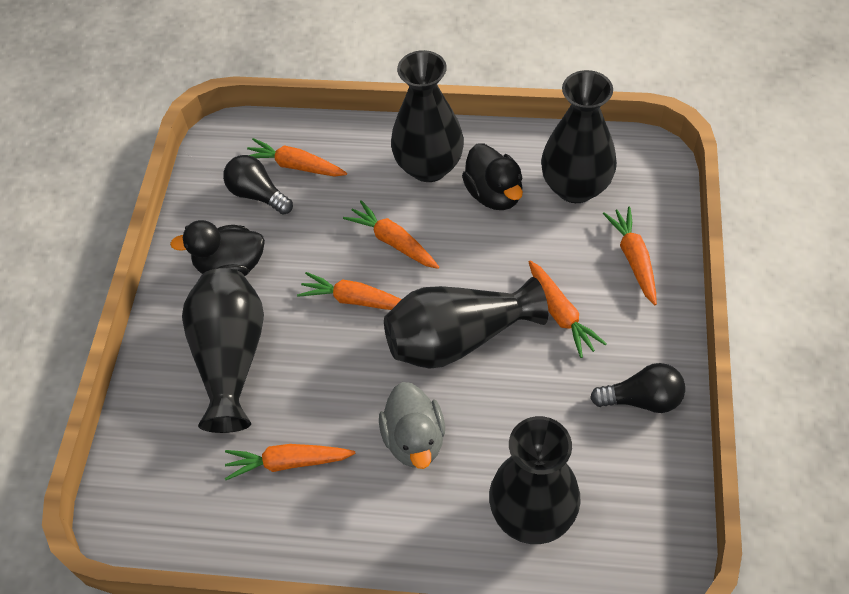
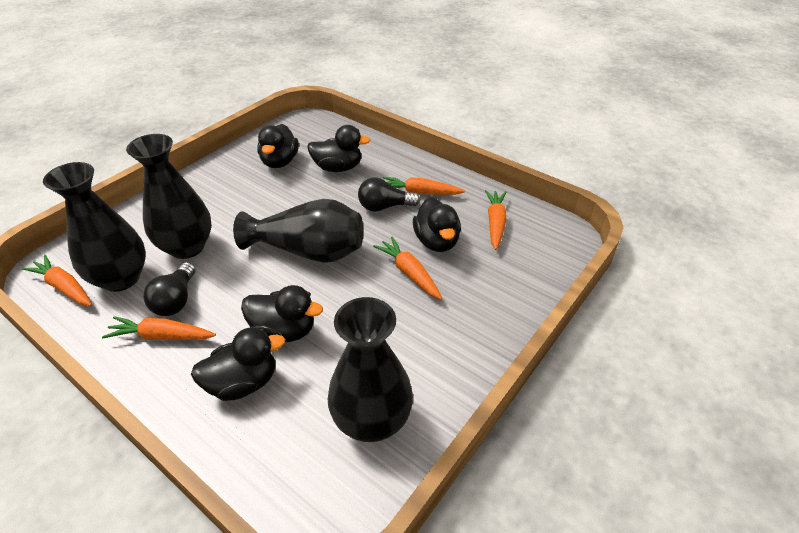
black duck: [170,220,265,276] [462,144,523,210] = 2 -> [191,327,285,401] [241,285,323,342] [257,124,299,168] [307,125,371,172] [413,197,461,252] = 5
black vase: [182,268,264,433] [384,277,548,369] [391,50,464,182] [489,416,581,544] [541,70,617,203] = 5 -> [43,162,146,292] [126,134,212,259] [233,199,363,263] [328,297,413,442] = 4
grey duck: [379,382,445,469] = 1 -> none = 0
orange carrot: [225,444,355,480] [247,138,347,177] [297,272,402,310] [343,200,439,269] [529,261,607,358] [603,207,657,305] = 6 -> [22,255,92,306] [102,316,216,340] [373,237,443,300] [383,177,465,195] [485,190,507,250] = 5

